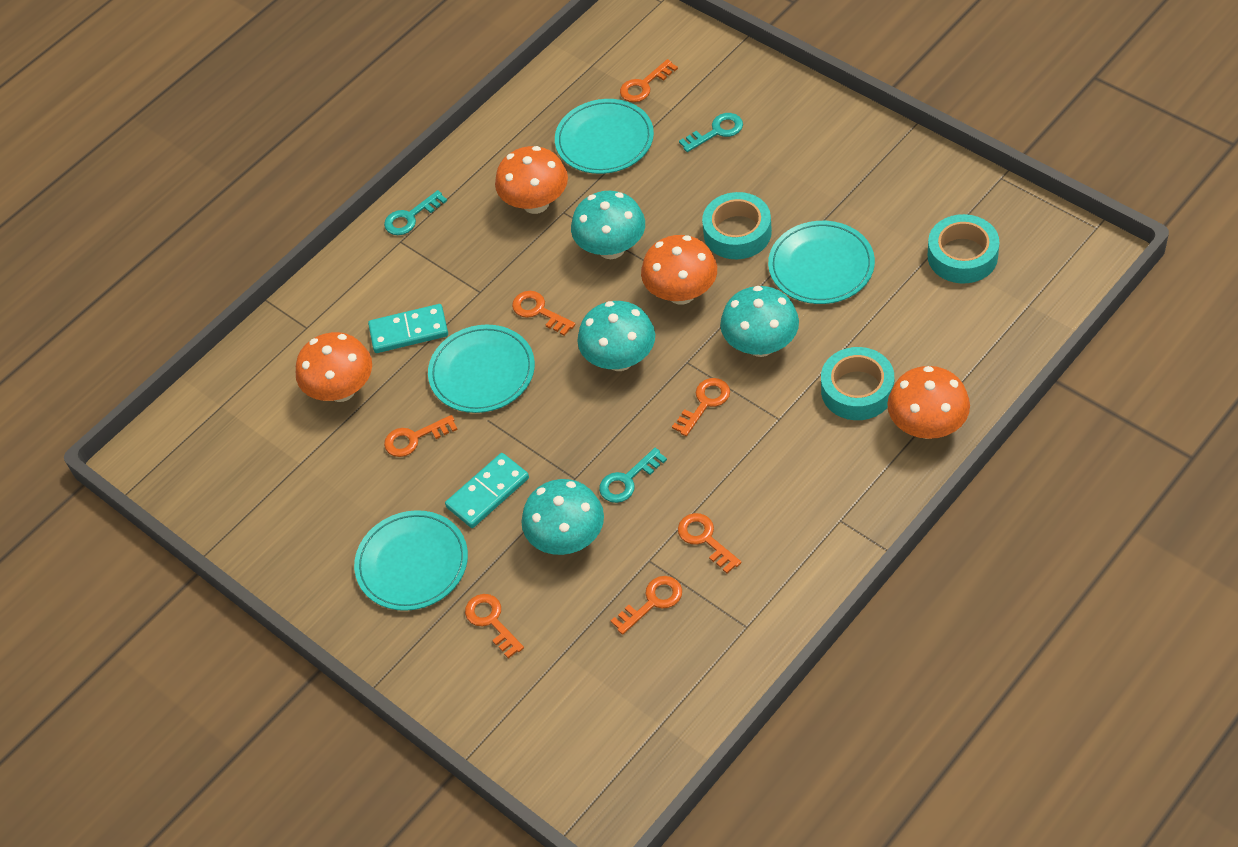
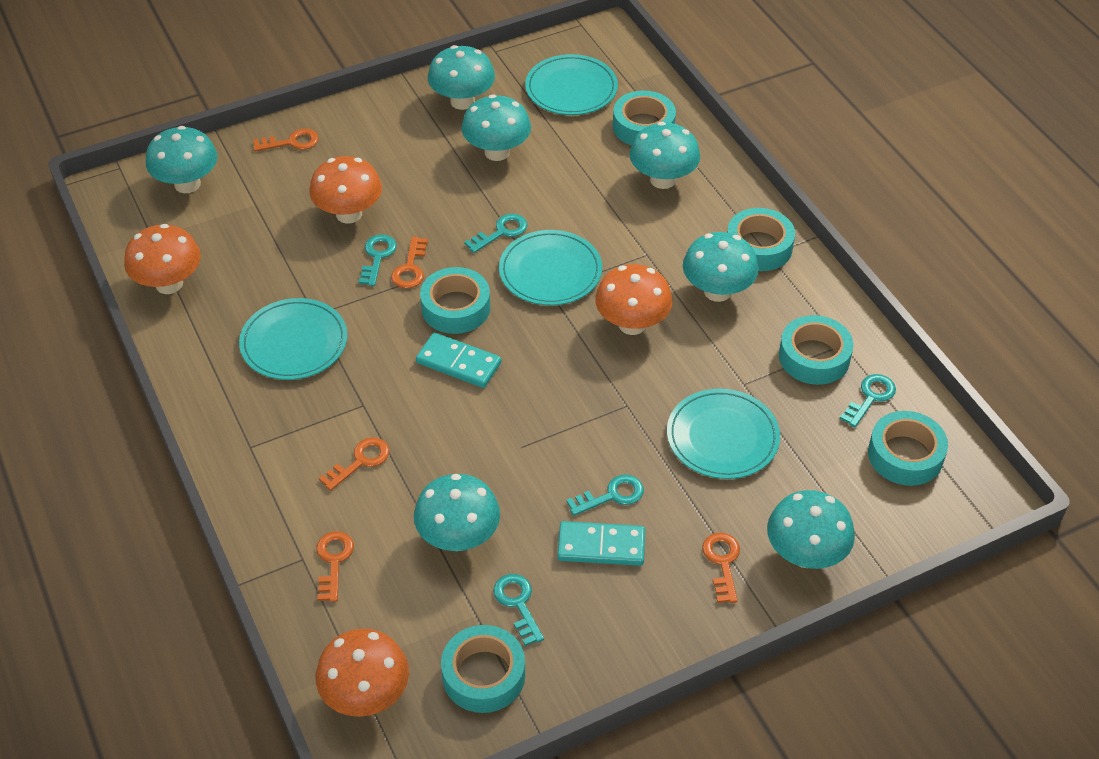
orange key: [384,415,458,457] [465,594,524,659] [512,291,575,336] [611,576,682,635] [620,59,678,102] [672,378,730,436] [678,513,742,573] = 7 -> [253,129,319,152] [316,531,354,602] [319,437,390,491] [391,237,428,289] [702,533,740,603] = 5
turquoise key: [384,190,447,235] [599,448,667,503] [679,113,743,152] = 3 -> [358,234,397,286] [464,214,528,253] [493,574,544,646] [566,474,644,516] [840,374,896,428] = 5
turquoise mushroom: [521,479,604,555] [571,191,645,259] [577,301,655,371] [720,286,799,357] = 4 -> [146,126,217,193] [414,474,500,551] [428,45,495,110] [461,94,531,161] [629,122,700,189] [683,232,759,302] [767,490,855,569] = 7
turquoise tape: [702,192,772,259] [821,347,894,420] [928,214,1000,284] = 3 -> [420,267,490,334] [441,625,525,713] [613,91,676,146] [727,208,795,271] [779,315,853,385] [868,411,948,486] = 6

